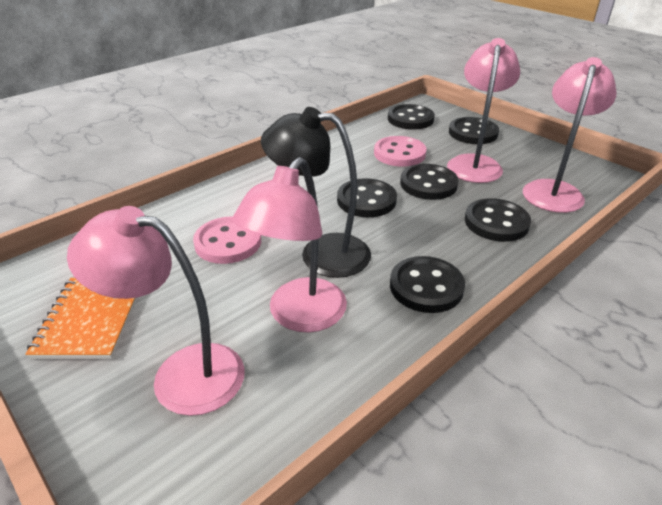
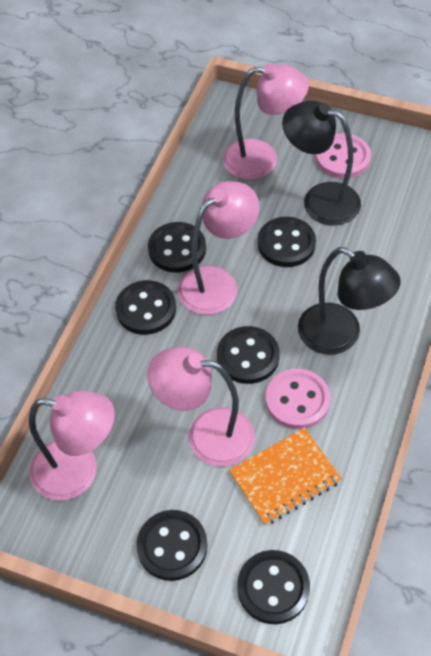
black lamp: [261,107,371,278] = 1 -> [282,100,361,226] [298,247,401,355] = 2

